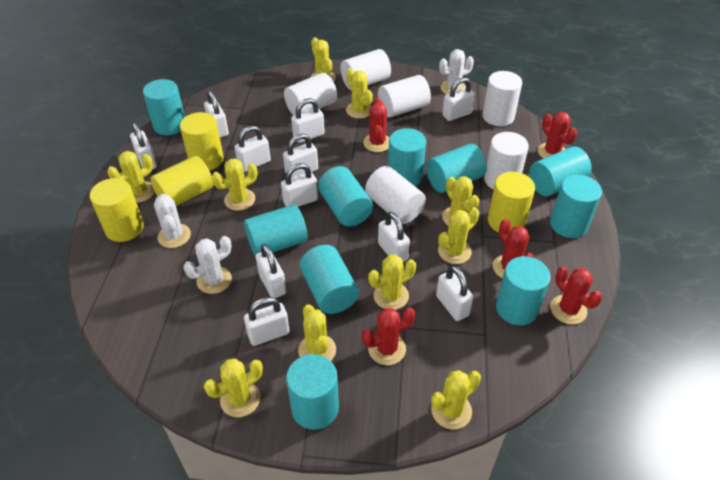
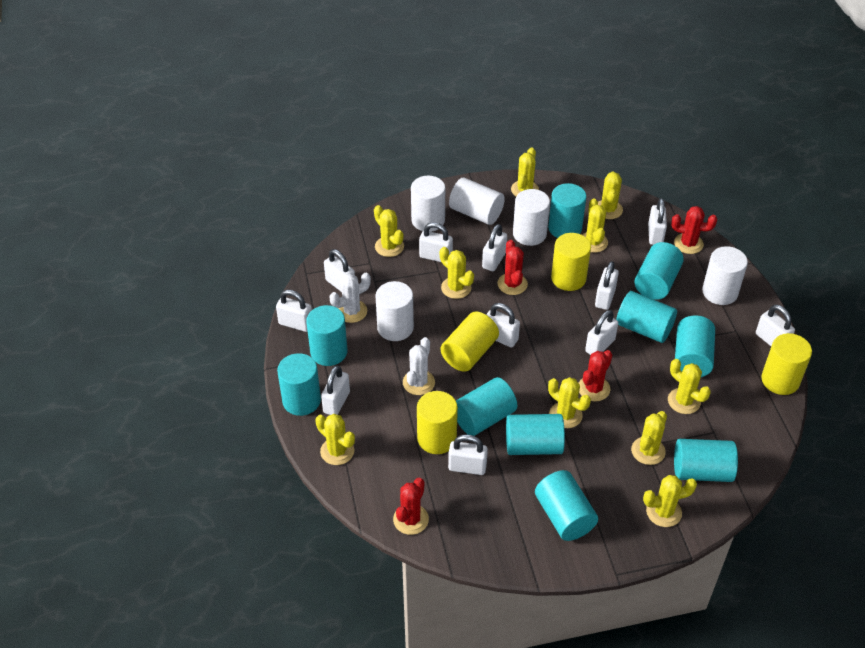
red cactus: [362,307,415,365] [363,98,389,152] [493,219,534,278] [538,112,577,159] [550,266,602,324] = 5 -> [393,478,429,535] [497,240,528,295] [579,350,612,401] [671,206,717,254] = 4
white cactus: [154,194,191,248] [183,236,232,294] [439,49,474,94] = 3 -> [329,273,371,323] [403,337,435,395] = 2
white cylinder: [284,73,337,115] [341,49,391,91] [365,166,426,224] [378,75,431,118] [482,71,522,126] [484,132,529,190] = 6 -> [376,281,414,341] [411,176,445,232] [449,178,505,225] [513,189,550,246] [702,246,748,305] = 5

